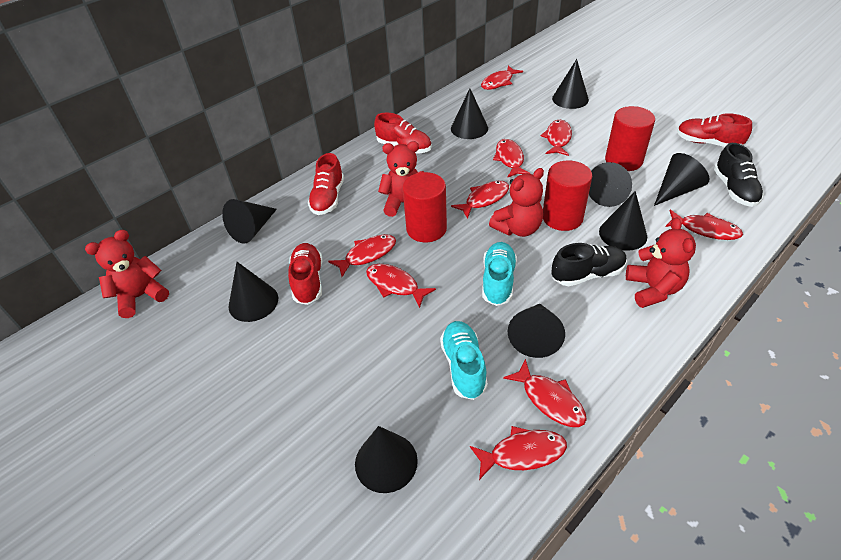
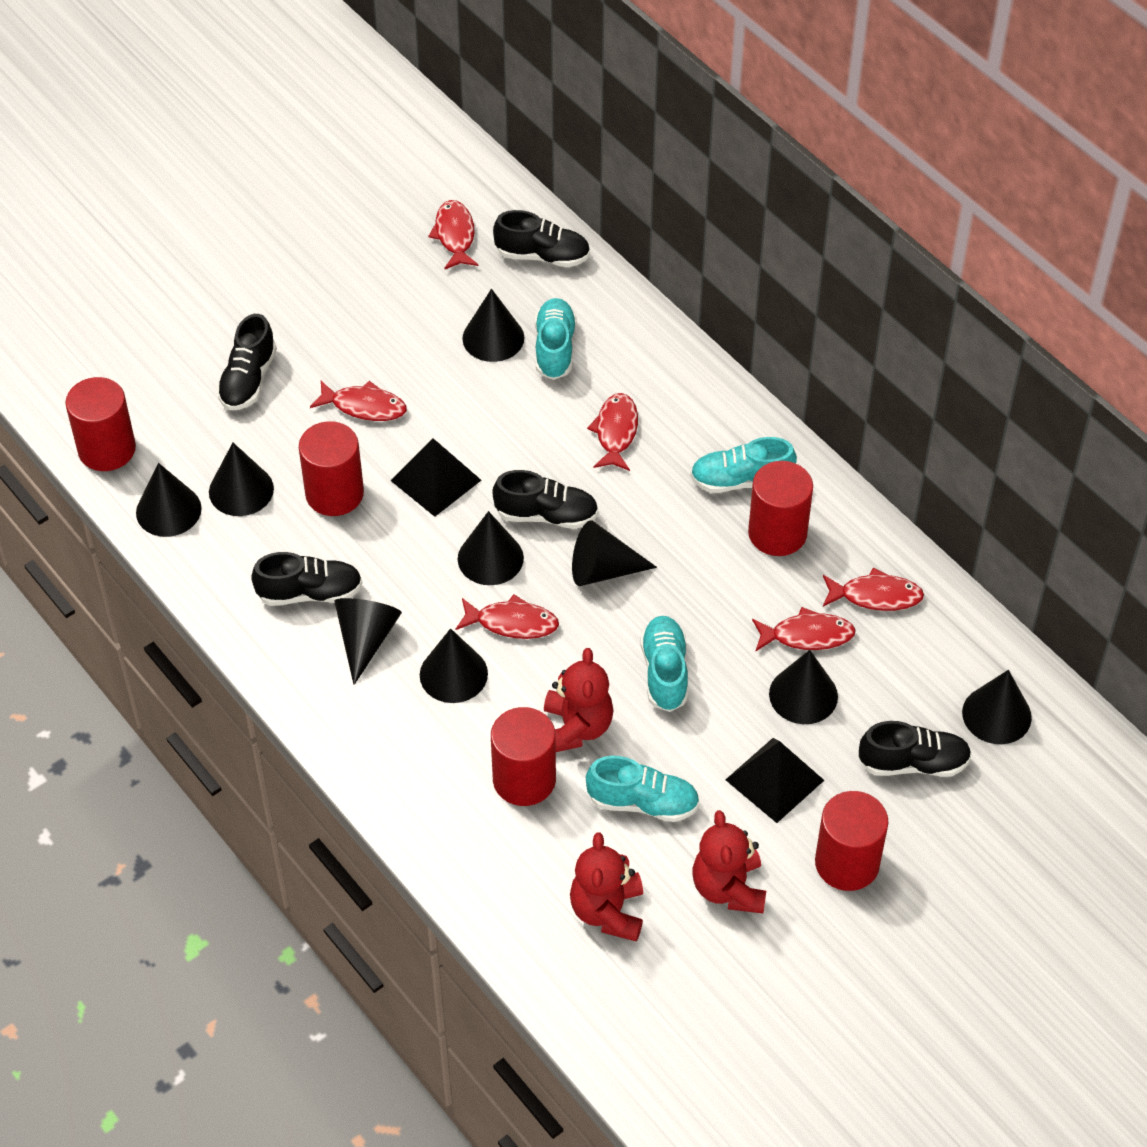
black pyramid: none = 0 -> [391,438,481,517] [725,738,824,823] = 2
black shoe: [551,243,627,286] [714,143,764,207] = 2 -> [217,314,277,410] [251,552,363,606] [492,470,598,529] [493,210,590,267] [859,721,972,777] = 5
red cylinder: [402,172,447,242] [543,161,592,231] [605,106,655,171] = 3 -> [65,377,136,471] [299,421,364,516] [491,707,556,806] [748,461,813,556] [815,791,888,891] = 5
red fish: [328,234,396,277] [366,264,436,308] [451,181,509,219] [470,426,567,480] [481,66,523,90] [493,139,531,178] [503,359,587,427] [541,120,572,156] [665,210,743,240] = 9 -> [310,381,407,421] [428,200,479,270] [456,594,559,639] [587,393,638,471] [752,607,856,651] [823,568,924,611] = 6
red shoe: [288,243,322,305] [308,153,344,215] [374,113,432,154] [677,113,752,147] = 4 -> none = 0
red teddy bear: [85,230,169,318] [378,141,424,217] [489,168,544,237] [626,217,696,308] = 4 -> [544,648,614,752] [570,832,643,942] [693,810,766,913] = 3
turquoise shoe: [440,321,488,400] [482,242,517,306] = 2 -> [535,298,577,380] [586,756,699,822] [640,616,688,712] [690,437,797,493] = 4

